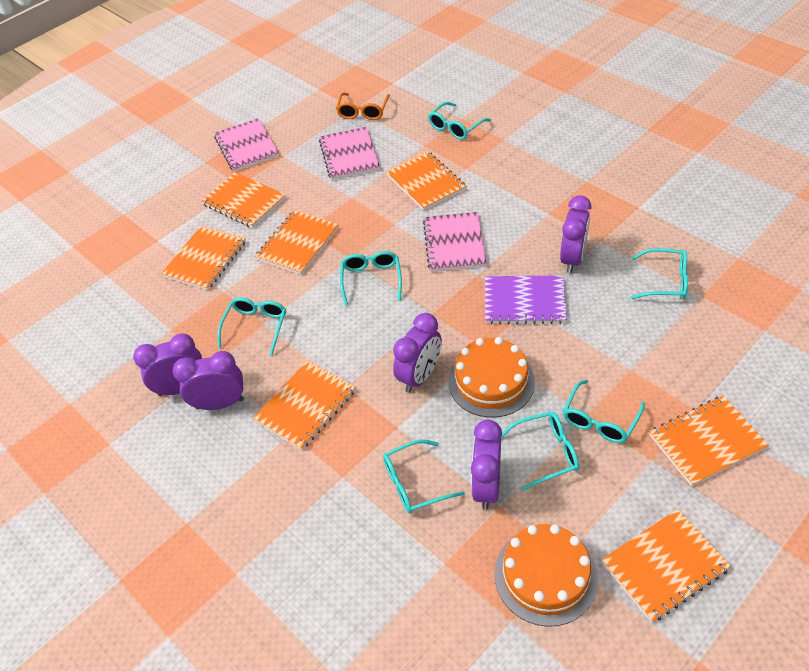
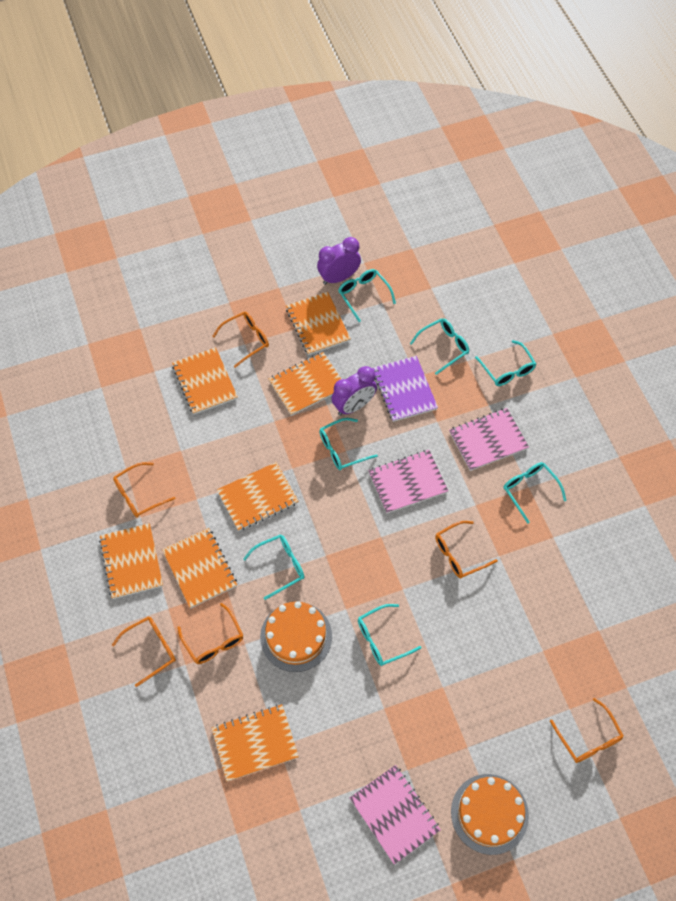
orange glasses: [336,92,390,120] = 1 -> [112,616,176,687] [113,462,176,517] [177,603,243,664] [212,312,269,368] [435,521,498,578] [550,698,624,763] = 6
purple clock: [133,333,202,396] [173,351,244,410] [393,313,442,393] [471,419,502,510] [560,195,591,273] = 5 -> [317,237,361,285] [332,366,377,416] = 2

